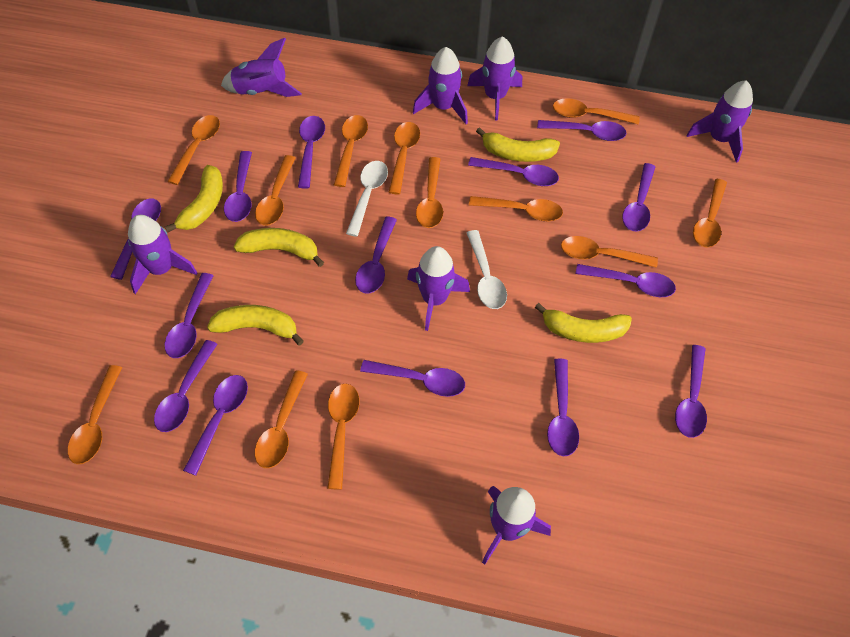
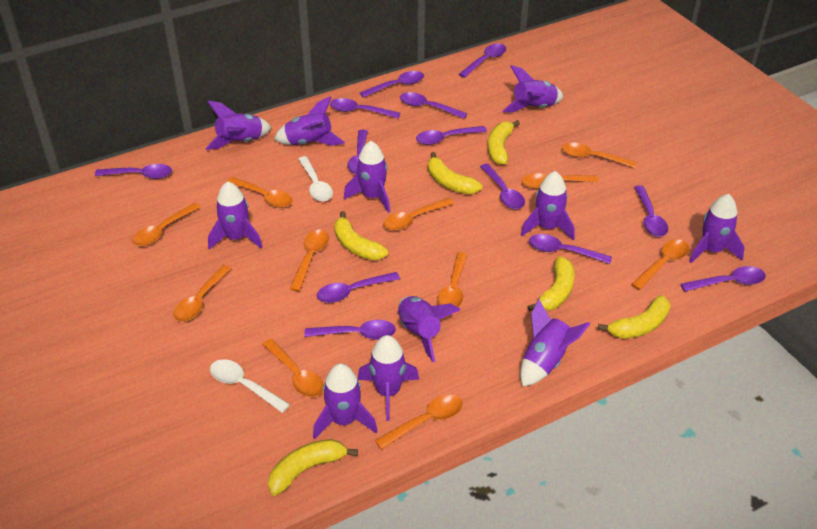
orange spoon: [68,365,122,464] [167,115,220,185] [255,155,296,225] [255,370,308,468] [327,384,360,490] [334,115,368,187] [389,122,420,195] [416,157,443,228] [469,196,563,221] [553,98,640,125] [561,236,658,268] [693,179,727,248] = 12 -> [132,203,201,246] [173,265,232,322] [227,177,293,208] [262,339,324,397] [289,230,329,291] [375,394,463,450] [383,198,454,231] [437,252,468,307] [522,173,599,189] [562,143,637,168] [631,239,689,290] = 11
purple rocket: [128,215,197,294] [221,38,302,97] [407,246,470,331] [413,47,468,124] [467,36,522,120] [482,486,551,565] [687,80,753,163] = 7 -> [205,101,271,150] [208,182,263,250] [274,96,345,146] [313,363,378,439] [344,141,390,213] [358,335,419,421] [398,296,461,362] [503,65,563,112] [520,299,590,387] [521,171,575,240] [689,194,745,263] = 11
purple spoon: [110,198,161,280] [154,340,217,432] [165,273,214,358] [183,375,248,476] [224,151,252,222] [298,116,325,189] [355,217,397,293] [360,360,465,397] [468,157,559,186] [537,120,627,141] [547,358,579,456] [575,264,676,297] [622,163,655,232] [675,345,707,438] = 14 -> [95,164,172,179] [304,320,396,340] [317,272,400,303] [330,98,400,118] [347,130,368,174] [360,71,424,98] [400,92,467,119] [416,126,487,145] [459,44,506,78] [480,164,525,209] [529,234,612,264] [634,185,668,237] [681,266,766,292] = 13
yellow banana: [165,165,223,233] [207,305,304,346] [234,228,324,267] [476,127,560,162] [535,303,632,343] = 5 -> [268,439,358,496] [334,211,388,260] [428,152,482,194] [488,120,520,165] [528,257,575,311] [598,295,670,339] = 6

